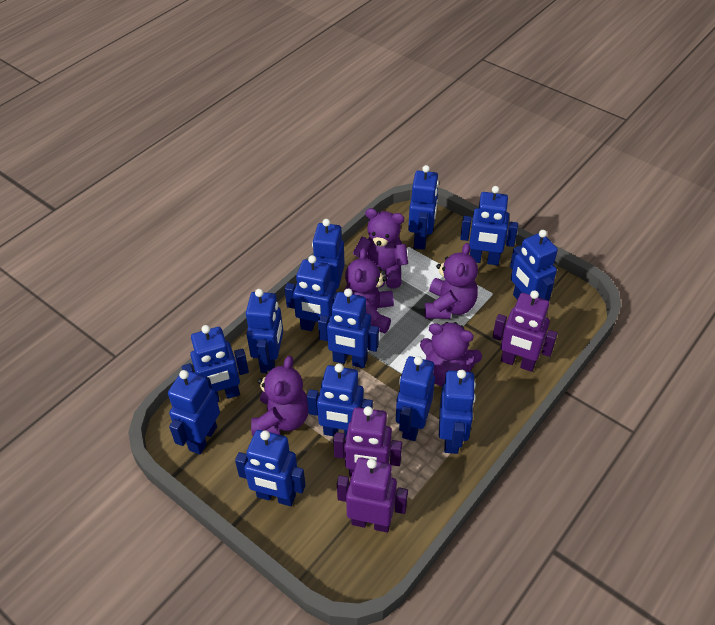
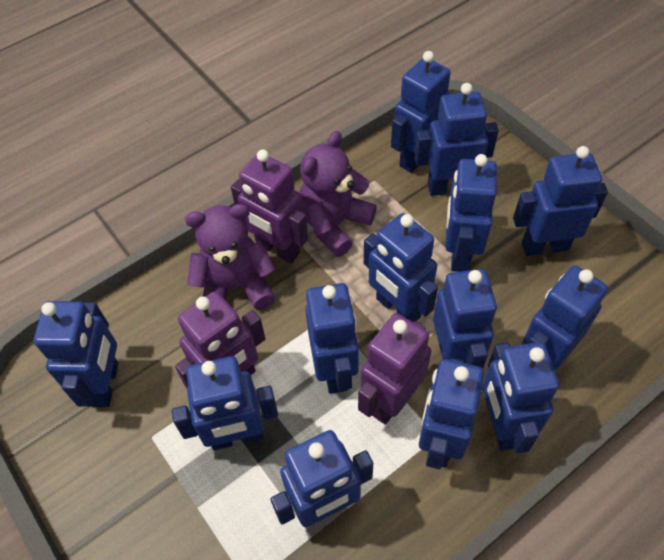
purple teddy bear: [251,356,308,436] [344,248,394,333] [352,208,408,289] [420,322,482,387] [425,243,478,319] = 5 -> [185,204,275,310] [299,131,377,257] = 2

